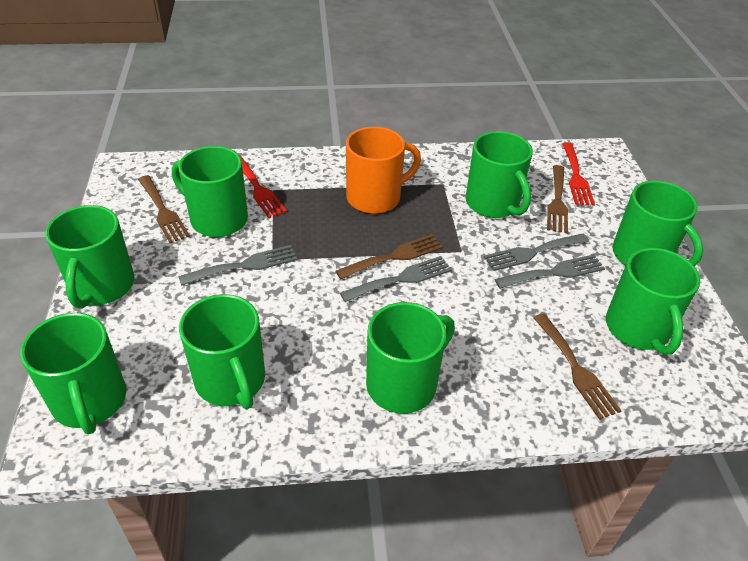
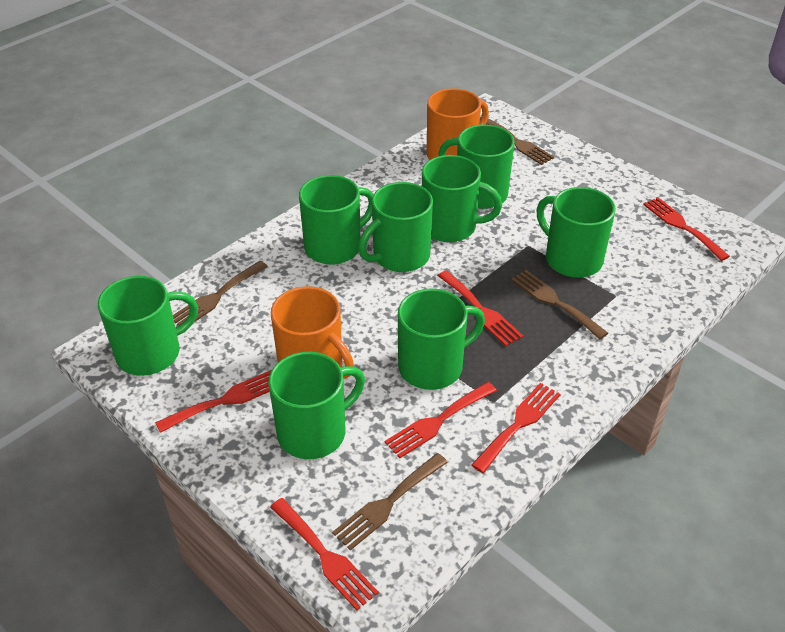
grey fork: [178,245,297,286] [340,256,452,302] [484,234,589,271] [495,254,605,289] = 4 -> none = 0
orange mug: [346,127,421,214] = 1 -> [271,286,354,379] [426,88,489,160] = 2
red fork: [239,155,287,218] [562,142,595,205] = 2 -> [155,370,271,433] [270,498,379,610] [385,382,497,458] [438,270,523,346] [471,383,560,473] [643,197,730,261] = 6

